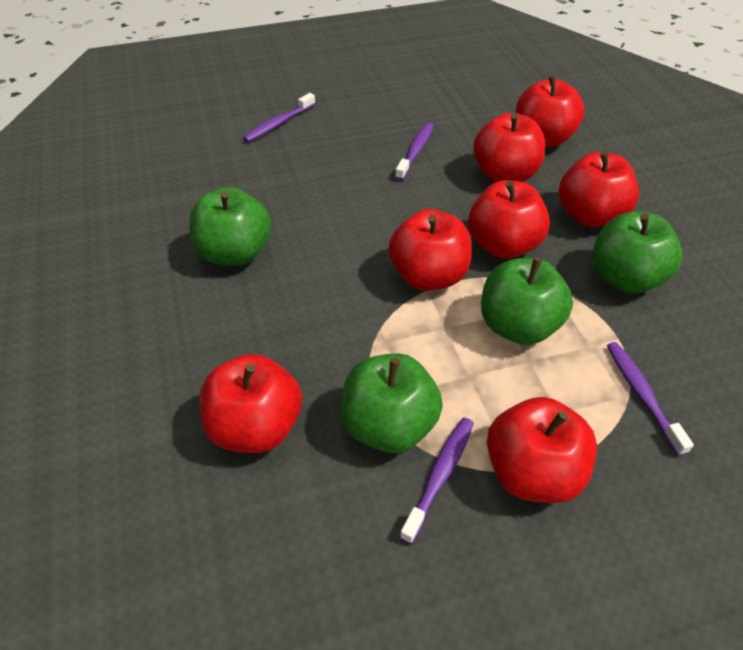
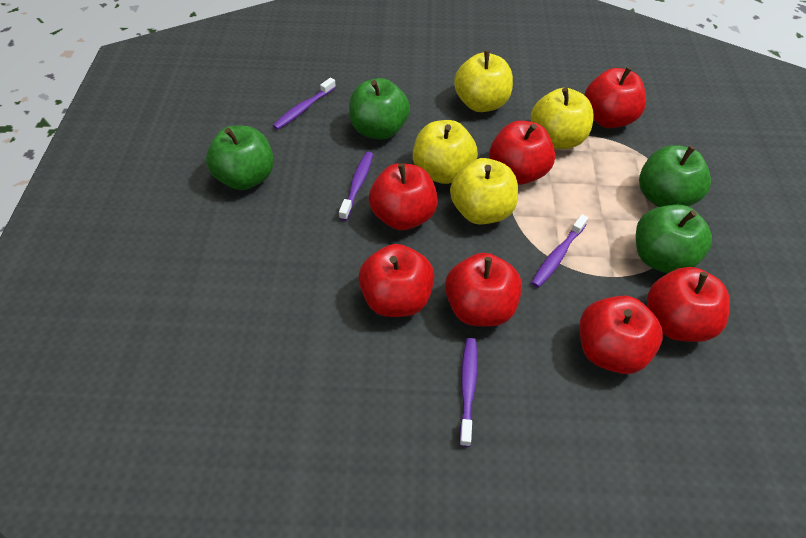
yellow apple: none = 0 -> [413,120,478,184] [450,158,518,225] [454,50,513,112] [531,88,594,149] = 4

